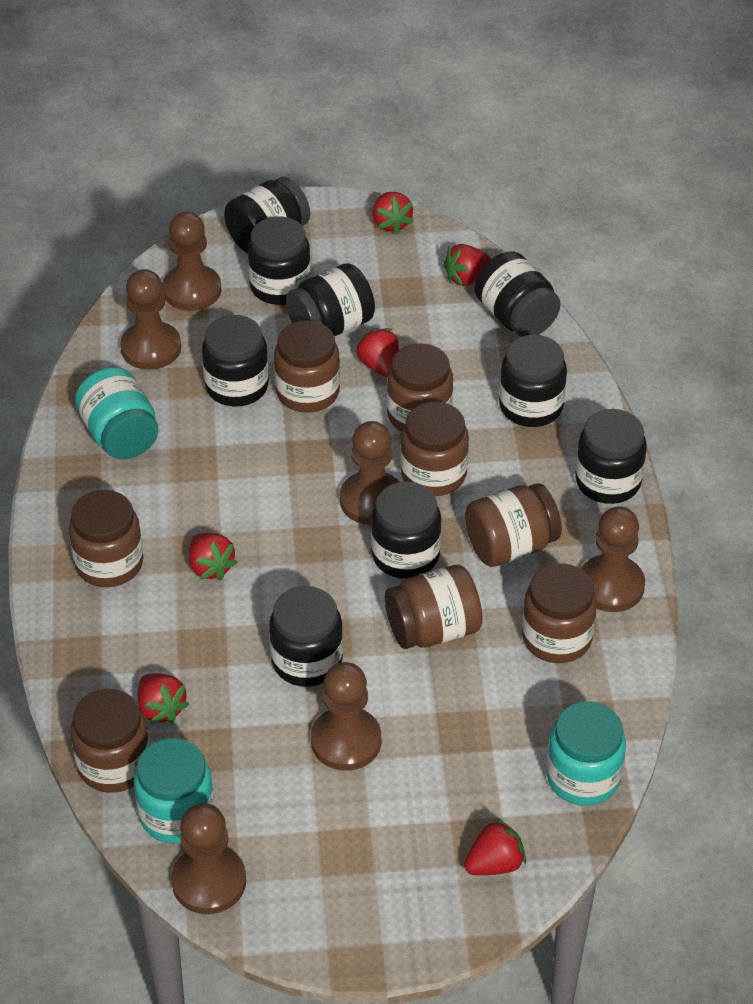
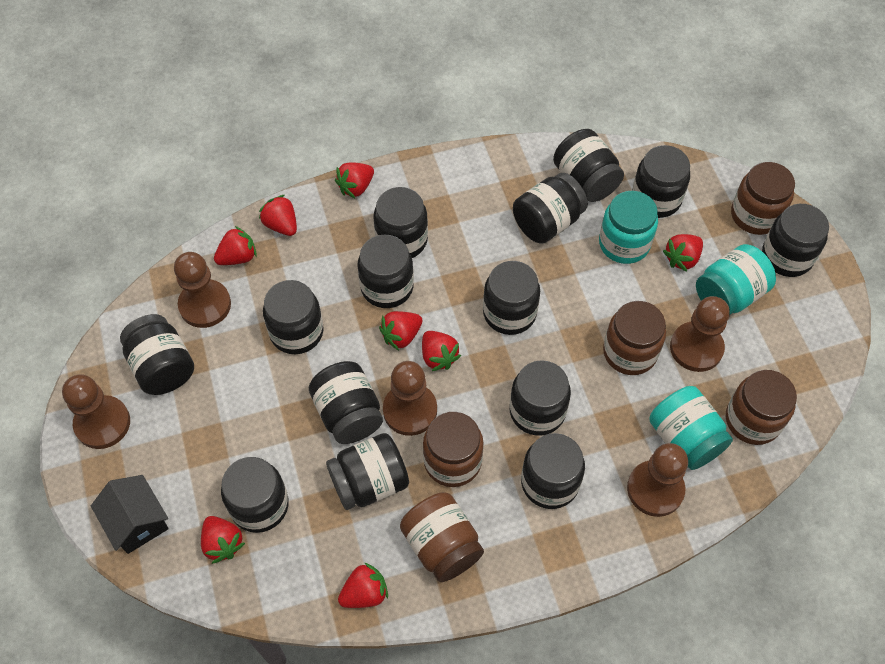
black house: none = 0 -> [91,475,169,554] = 1
black jar: [202,315,269,407] [224,177,310,253] [248,217,311,305] [269,586,343,687] [286,263,375,336] [371,481,441,579] [474,252,561,337] [499,335,567,427] [575,409,647,504] = 9 -> [120,314,194,395] [221,457,289,533] [263,280,324,354] [309,361,383,444] [326,433,409,510] [357,234,414,308] [374,187,428,258] [483,261,540,335] [510,360,571,436] [513,173,588,244] [521,433,585,509] [553,129,624,202] [632,145,690,218] [762,204,829,277] = 14
brown jar: [69,490,143,587] [70,689,150,793] [274,321,340,413] [385,565,482,649] [387,343,453,432] [400,402,469,496] [465,483,562,567] [522,563,597,663] = 8 -> [400,492,484,582] [423,412,484,487] [603,301,666,375] [726,370,797,445] [731,162,795,235] = 5
brown pawn: [120,269,181,370] [162,212,221,311] [171,803,246,914] [311,662,381,771] [340,421,399,525] [581,506,645,612] = 6 -> [62,374,130,449] [174,252,231,328] [383,361,437,436] [627,443,688,517] [670,296,730,372] = 5
red strawberry: [138,673,189,724] [189,533,238,581] [355,328,399,377] [373,192,414,234] [443,244,491,286] [464,818,526,875] = 6 -> [201,516,245,564] [214,226,257,265] [259,195,297,236] [335,162,374,198] [338,562,388,608] [379,311,423,351] [422,331,461,371] [663,234,703,272] = 8

